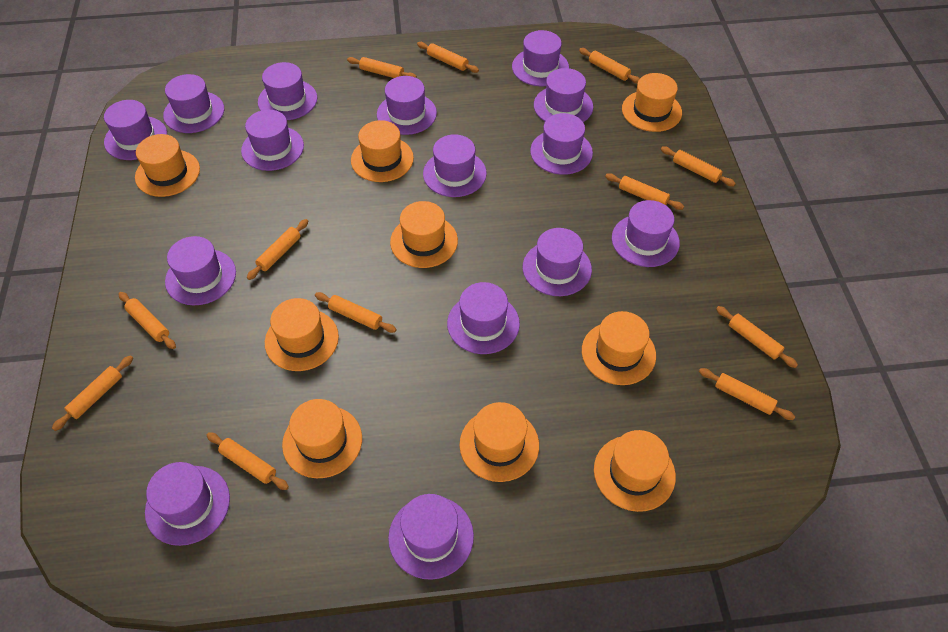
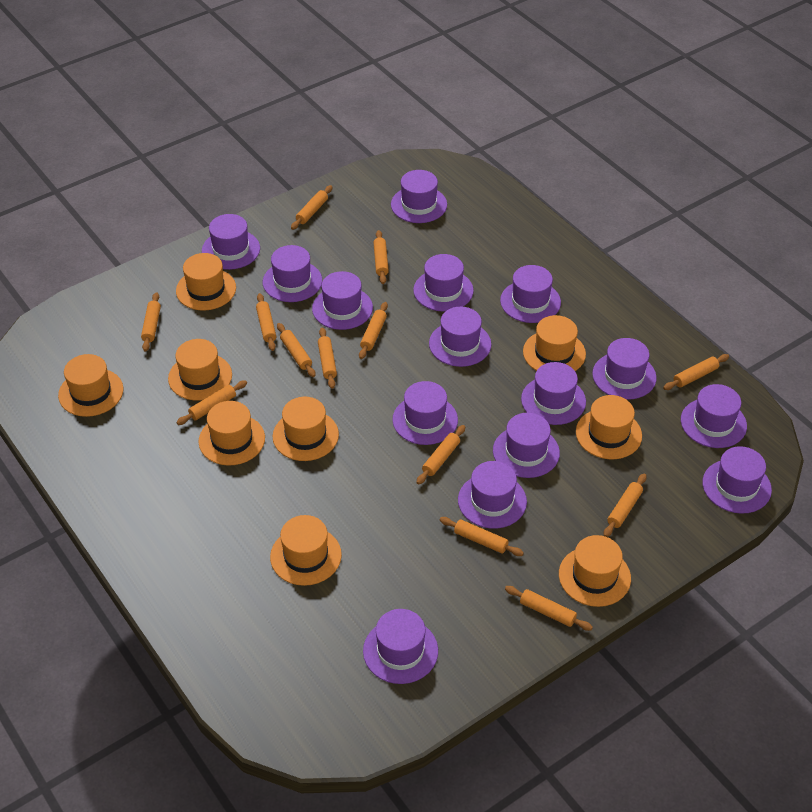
orange rolling pin: [52,355,133,431] [118,292,176,349] [206,432,289,490] [247,219,308,280] [315,292,397,333] [347,57,417,78] [417,42,479,73] [579,48,640,84] [605,173,684,210] [661,147,736,186] [699,368,795,420] [716,306,798,368] = 12 -> [141,292,161,351] [176,380,247,425] [256,293,276,351] [277,323,316,377] [291,185,332,230] [318,328,337,389] [359,302,388,359] [373,230,389,284] [416,425,465,485] [440,517,524,556] [505,586,593,631] [604,473,647,537] [663,354,729,390] = 13

